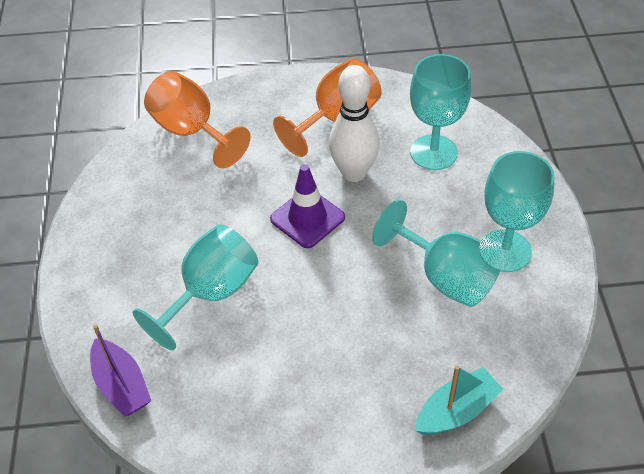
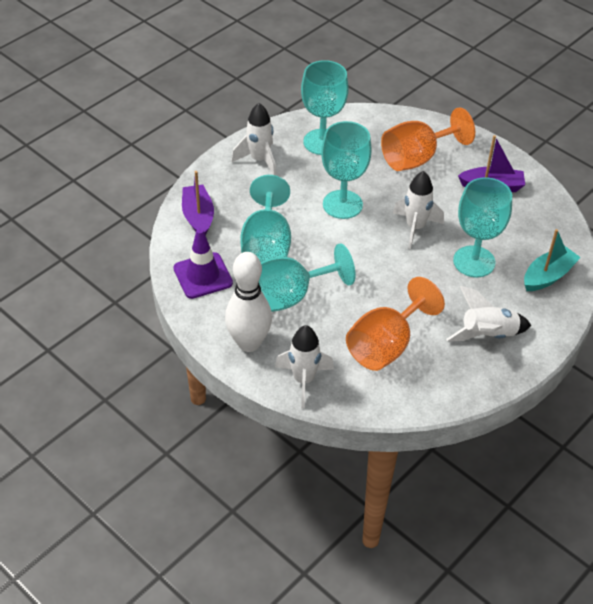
purple boat: [90,325,151,416] = 1 -> [182,171,214,235] [458,135,525,192] = 2
turquoise goblet: [133,224,258,351] [372,199,502,307] [410,54,471,170] [481,151,554,272] = 4 -> [240,175,291,262] [259,243,355,312] [301,60,349,155] [321,121,372,219] [453,177,512,277] = 5
white rocket: none = 0 -> [231,103,277,176] [275,325,334,408] [393,171,444,249] [446,286,531,341] = 4

